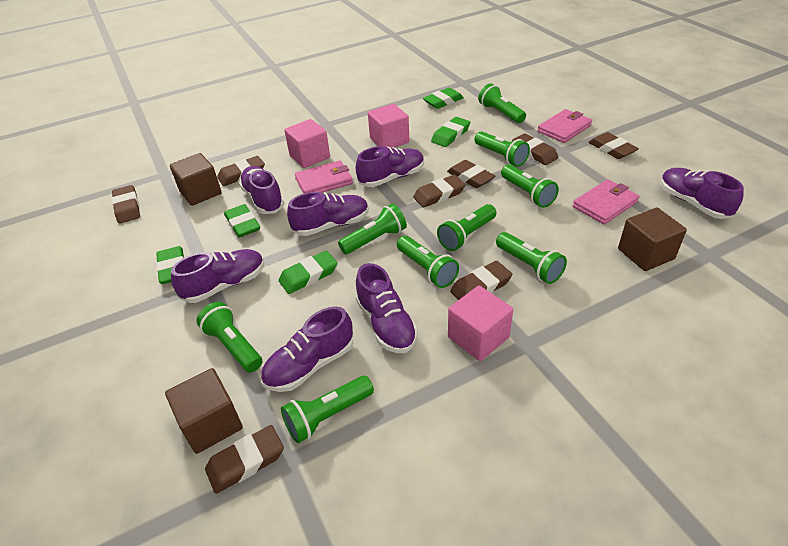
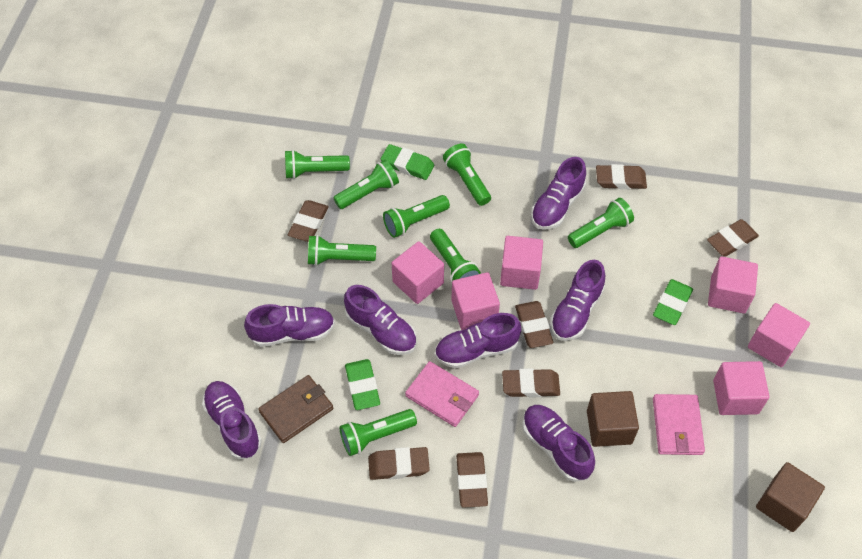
brown cube: [165,368,243,454] [170,153,222,206] [618,208,687,271] = 3 -> [587,391,639,447] [756,462,825,532] = 2
brown eraser: [112,185,140,223] [205,425,284,494] [217,156,265,186] [413,175,466,208] [447,160,495,188] [450,261,512,300] [512,133,558,165] [588,132,639,159] = 8 -> [288,200,329,242] [368,447,430,480] [456,452,488,508] [502,368,560,398] [515,301,553,348] [596,164,647,189] [707,219,759,257] = 7
brown wallet: none = 0 -> [258,375,333,443] = 1
green eraser: [156,246,184,284] [224,204,260,238] [279,251,338,294] [423,88,464,109] [431,117,470,147] = 5 -> [345,359,380,410] [381,144,434,180] [653,279,693,325] = 3
green flashlight: [196,302,262,372] [281,376,374,443] [338,204,407,254] [397,236,459,288] [437,204,496,251] [474,131,530,167] [478,83,526,123] [496,232,567,284] [501,164,559,208] = 9 -> [285,150,350,179] [308,235,376,266] [333,160,399,209] [340,409,417,456] [383,195,450,238] [430,229,481,283] [443,143,491,206] [568,198,634,248] = 8
pink cube: [284,119,330,168] [368,104,409,148] [448,286,513,361] = 3 -> [392,241,444,304] [451,272,500,330] [500,236,543,290] [708,256,758,314] [713,361,770,415] [748,303,810,367] = 6
pink wallet: [295,161,353,194] [537,109,592,143] [573,179,640,225] = 3 -> [405,361,479,427] [653,394,705,455] = 2

